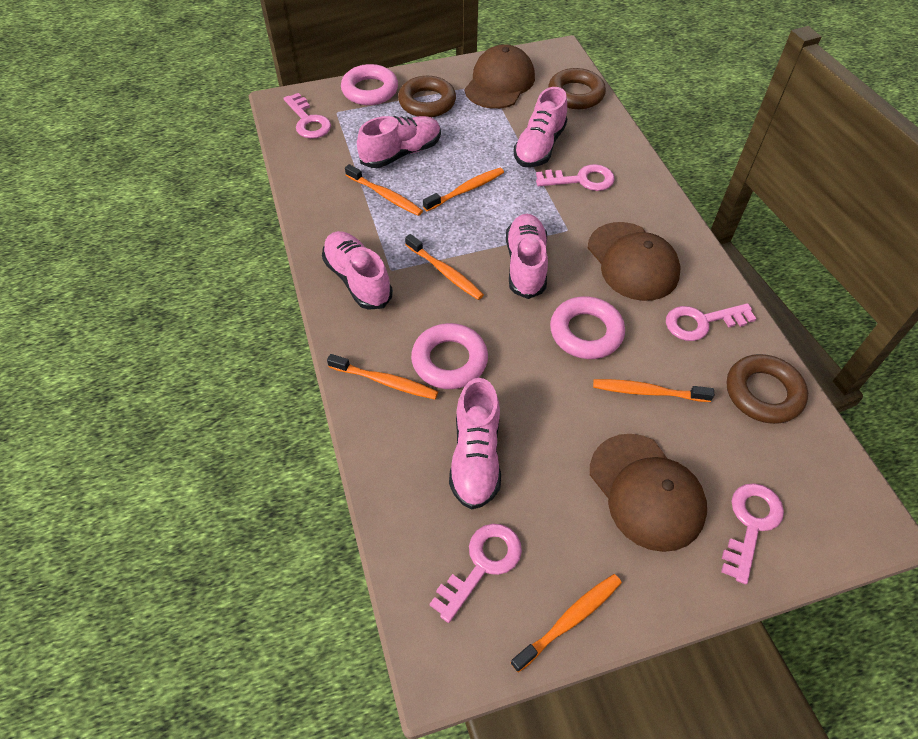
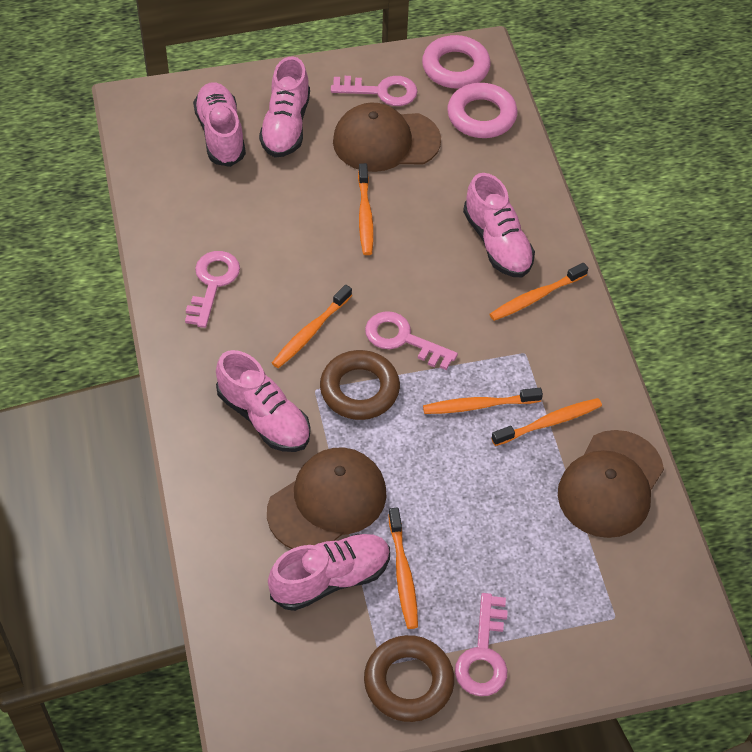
brown ring: [398,76,456,117] [548,68,606,109] [727,354,808,424] = 3 -> [320,350,400,420] [364,635,454,722] = 2
pink key: [283,93,331,139] [429,524,522,623] [536,164,615,191] [666,303,756,341] [721,483,784,584] = 5 -> [185,251,240,328] [331,76,418,106] [365,311,458,370] [455,593,508,696] = 4
pink ring: [341,64,398,105] [411,323,488,389] [550,296,625,359] = 3 -> [422,35,491,89] [447,83,517,138] = 2

